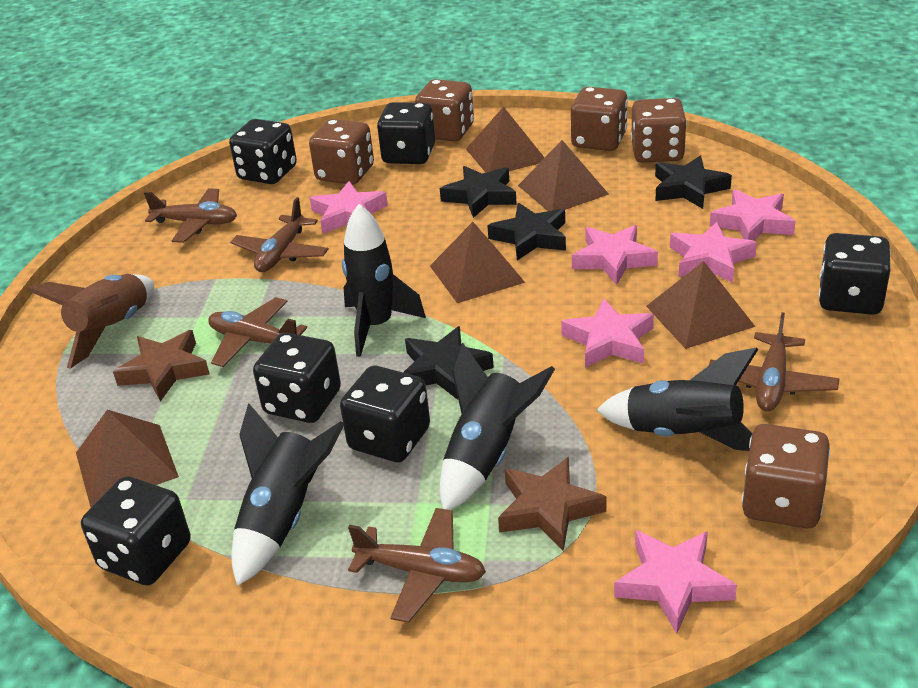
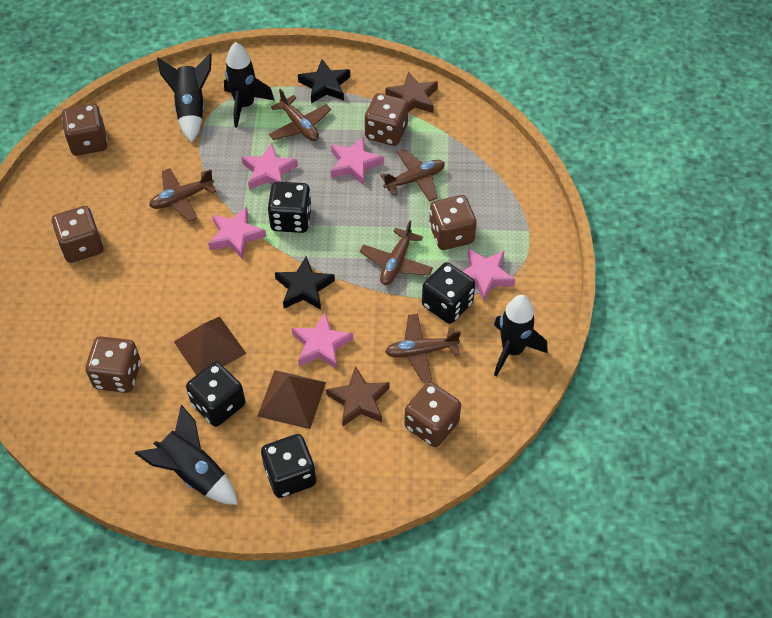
black dice: [81,476,191,585] [229,119,297,184] [253,333,341,423] [340,366,430,462] [377,102,435,164] [819,233,891,315] = 6 -> [186,362,245,427] [261,434,316,498] [267,182,312,233] [422,262,475,324] = 4
black star: [403,326,494,400] [440,166,517,218] [487,203,566,260] [655,156,732,209] = 4 -> [275,257,335,310] [298,59,350,104] = 2
brown dice: [309,119,374,185] [415,79,474,141] [571,87,628,151] [631,98,687,162] [742,424,830,528] = 5 -> [52,206,103,263] [62,104,108,156] [85,336,141,393] [365,93,408,146] [404,382,461,447] [429,195,477,250] = 6
brown pyramid: [76,410,179,507] [430,222,525,303] [466,107,545,173] [518,140,609,211] [646,261,756,349] = 5 -> [174,317,246,375] [257,370,326,429] = 2
brown rocket: [27,274,154,369] = 1 -> none = 0
pink star: [310,181,388,234] [561,298,654,368] [572,225,658,285] [614,530,737,634] [670,222,757,283] [710,189,796,241] = 6 -> [208,207,266,260] [242,143,298,190] [292,312,353,369] [330,137,384,186] [462,248,515,302] = 5

